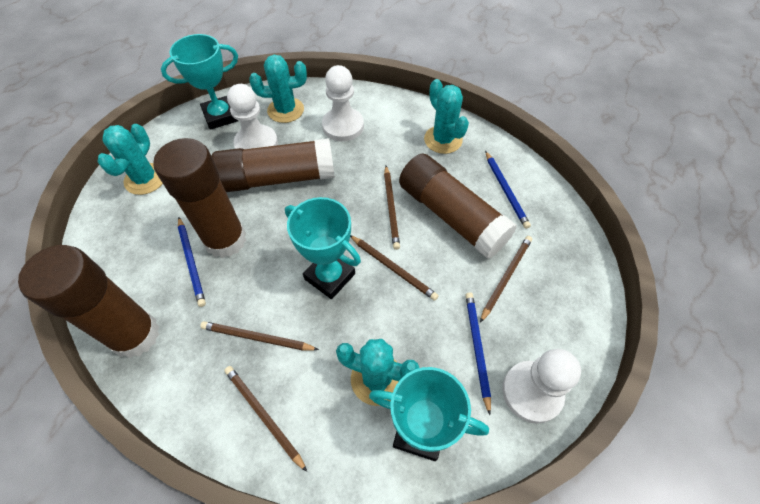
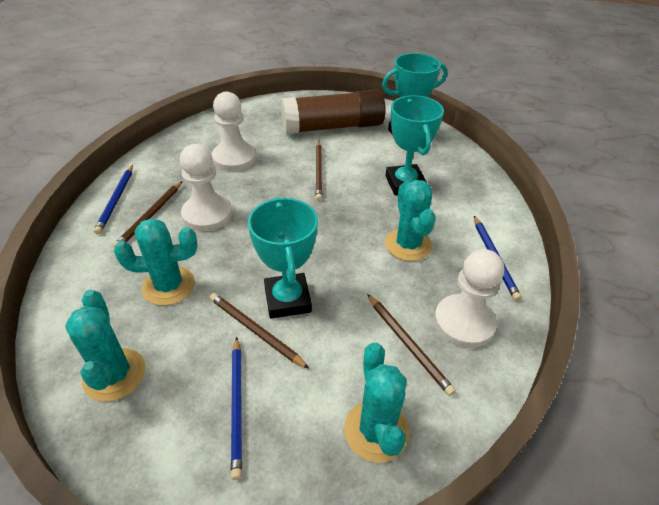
brown glue stick: [18,245,160,358] [153,138,247,258] [212,138,335,192] [399,154,517,259] = 4 -> [281,89,386,134] = 1
brown pencil: [200,321,319,351] [224,366,307,472] [350,235,439,301] [384,166,400,250] [480,236,532,323] = 5 -> [113,181,182,248] [210,293,309,369] [315,141,322,201] [367,294,456,396] = 4

